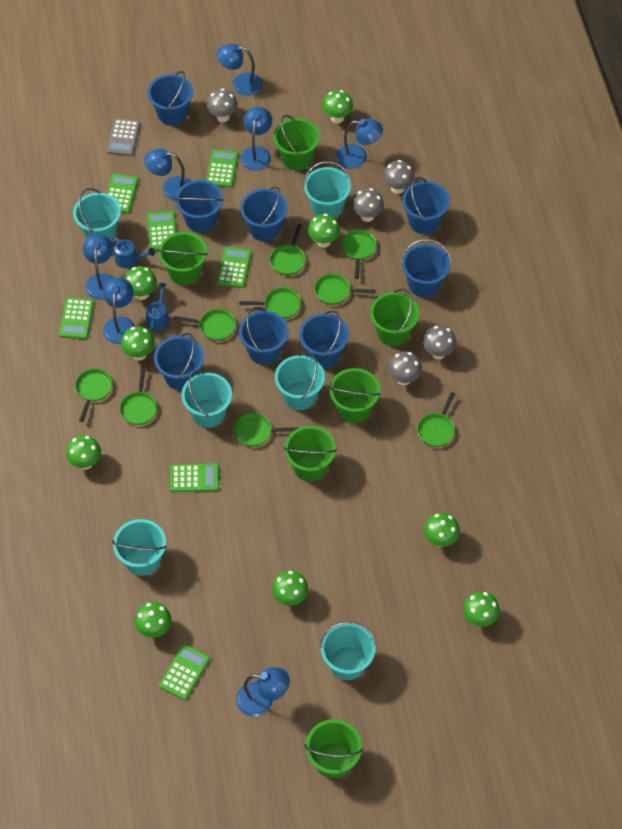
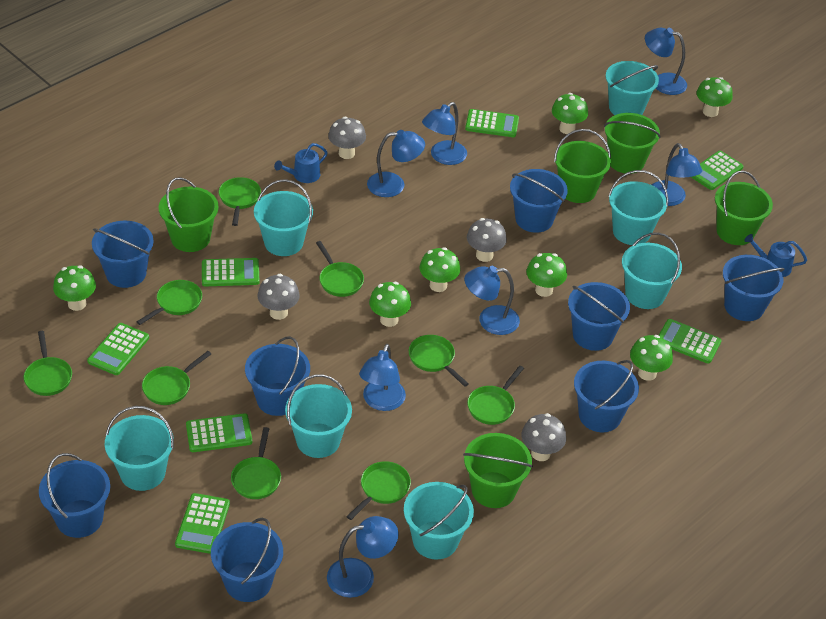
green bucket: [158,232,208,285] [273,115,320,170] [284,426,337,482] [305,719,363,778] [329,368,381,423] [370,289,419,346] = 6 -> [159,177,218,252] [463,433,533,508] [554,129,611,203] [604,113,661,174] [715,171,773,245] = 5
green mushroom: [66,435,101,470] [121,326,155,360] [125,266,157,300] [135,602,171,638] [272,570,308,606] [308,214,340,248] [322,90,353,123] [424,512,460,547] [463,591,500,627] = 9 -> [53,265,96,311] [369,282,411,327] [419,247,460,292] [526,253,567,297] [552,93,588,134] [630,335,673,381] [696,77,733,117] = 7
grey calculator: [107,118,140,156] = 1 -> none = 0
grey mushroom: [207,88,238,122] [352,188,384,222] [383,160,415,194] [388,351,422,385] [423,325,456,359] = 5 -> [257,274,300,320] [328,117,366,159] [467,218,507,262] [521,413,566,461] = 4
turquoise bucket: [73,188,121,241] [112,519,167,576] [181,370,232,428] [275,352,325,410] [303,161,352,218] [320,622,377,680] = 6 -> [105,406,174,491] [254,179,313,256] [285,374,352,458] [404,482,474,560] [606,61,659,115] [608,170,668,245] [622,232,682,309] = 7

